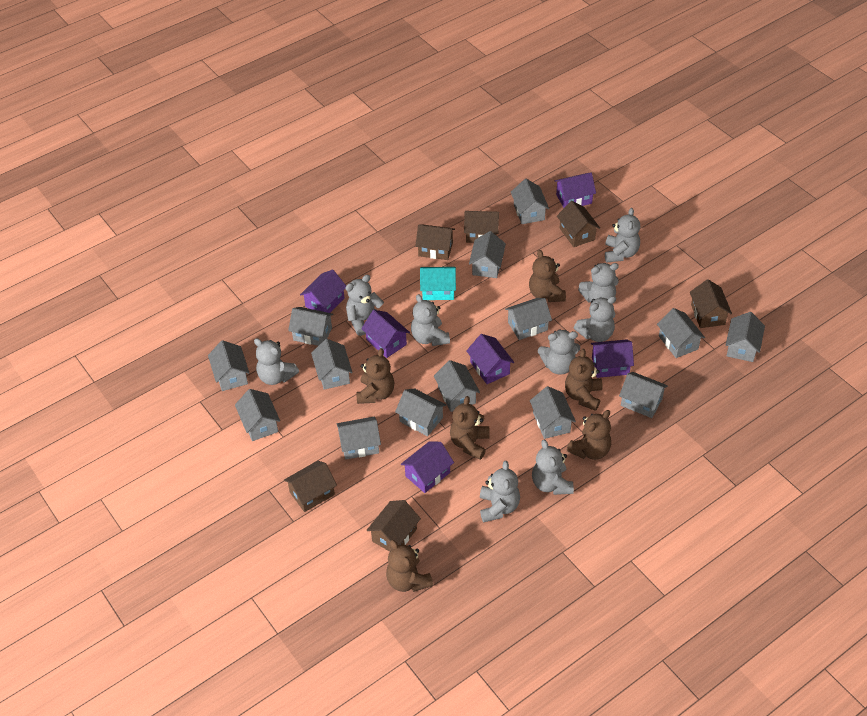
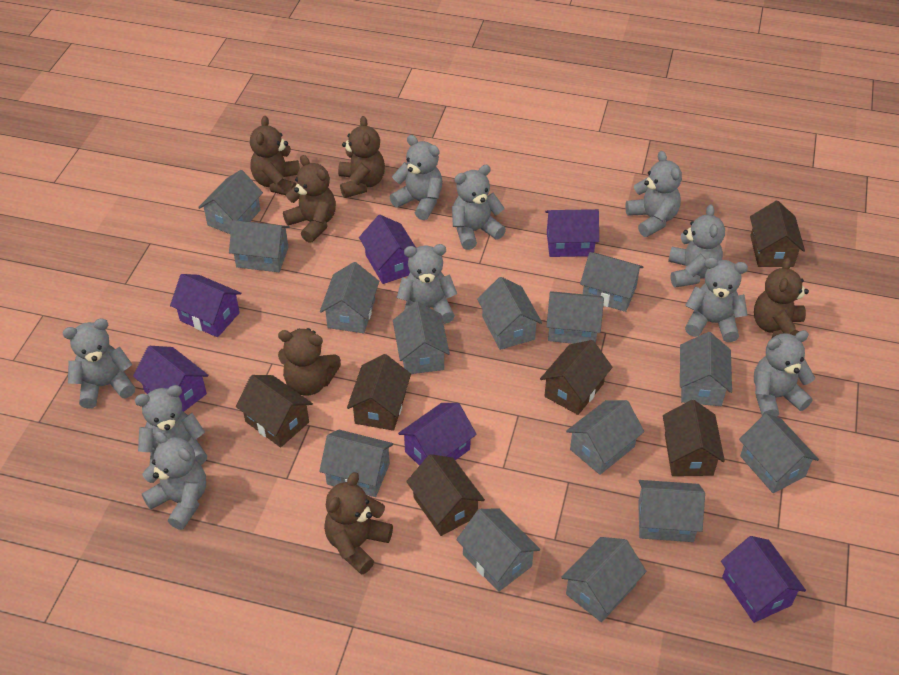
grey teddy bear: [254,338,299,385] [346,275,384,336] [411,294,450,346] [480,461,520,522] [532,440,574,495] [538,329,580,375] [574,296,616,342] [578,263,619,303] [605,208,640,262] = 9 -> [62,318,135,409] [135,385,207,465] [142,431,206,530] [390,135,443,220] [397,244,457,324] [452,165,506,250] [625,151,682,237] [668,204,725,288] [685,257,748,342] [754,330,815,417] = 10
turquoise house: [420,267,456,300] = 1 -> none = 0

